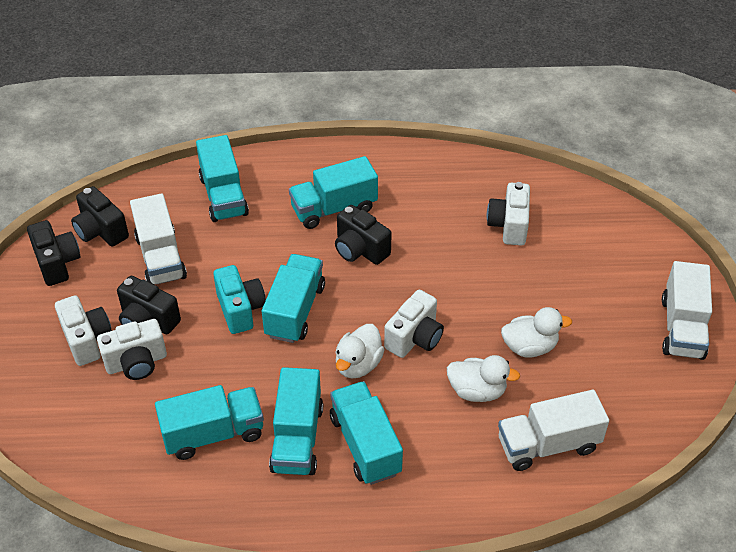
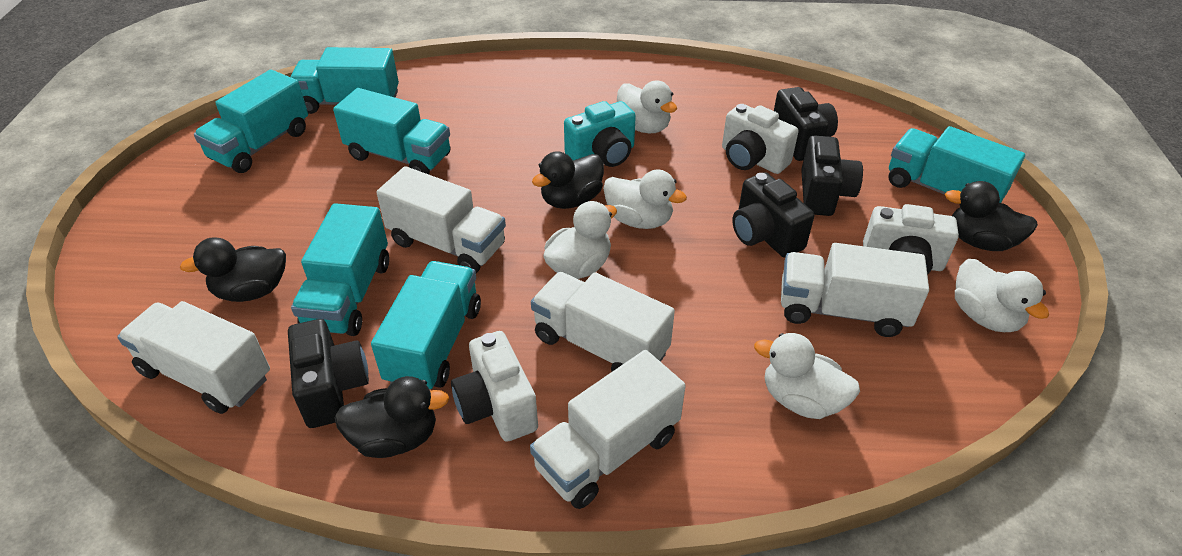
black duck: none = 0 -> [180,237,286,302] [334,376,449,458] [532,151,604,209] [945,181,1038,251] = 4
white camera: [55,295,112,366] [97,319,167,380] [384,290,444,358] [487,182,530,246] = 4 -> [451,331,538,442] [722,104,799,174] [863,204,959,275] = 3
white duck: [335,324,385,378] [447,355,520,402] [501,307,572,358] = 3 -> [543,201,617,279] [603,170,687,229] [617,80,677,133] [754,333,860,419] [955,259,1049,332] = 5
white truck: [130,193,187,285] [498,390,609,471] [662,261,712,360] = 3 -> [117,301,270,414] [376,166,506,273] [530,350,686,509] [531,272,675,372] [781,243,929,337] = 5

